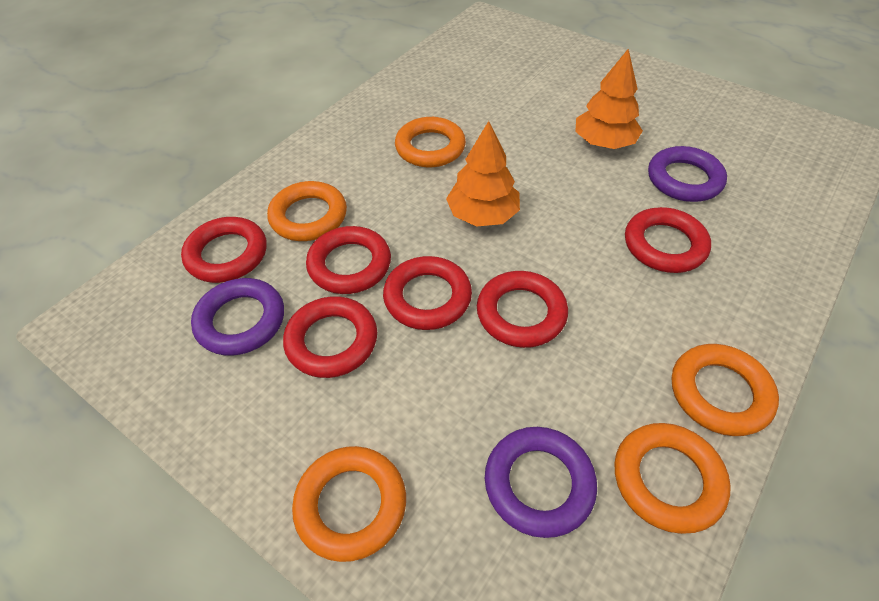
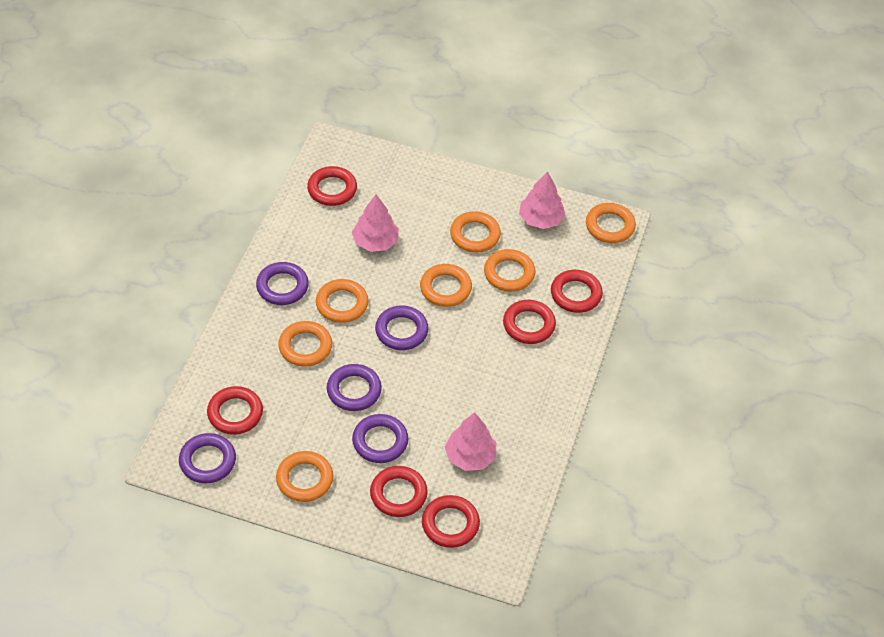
orange ring: [267,181,347,241] [292,446,406,562] [395,117,466,167] [614,423,731,534] [672,344,779,436] = 5 -> [276,451,333,502] [278,321,332,367] [316,279,369,323] [420,264,472,307] [450,211,501,253] [484,249,536,292] [586,203,636,243] = 7
orange tree: [446,121,520,227] [575,49,643,149] = 2 -> none = 0
pink tree: none = 0 -> [352,195,399,252] [445,412,496,471] [519,171,566,229] = 3
purple ring: [191,278,284,356] [485,427,597,538] [648,146,727,202] = 3 -> [179,433,236,484] [256,262,309,305] [327,364,382,411] [352,414,409,463] [375,305,429,350] = 5

